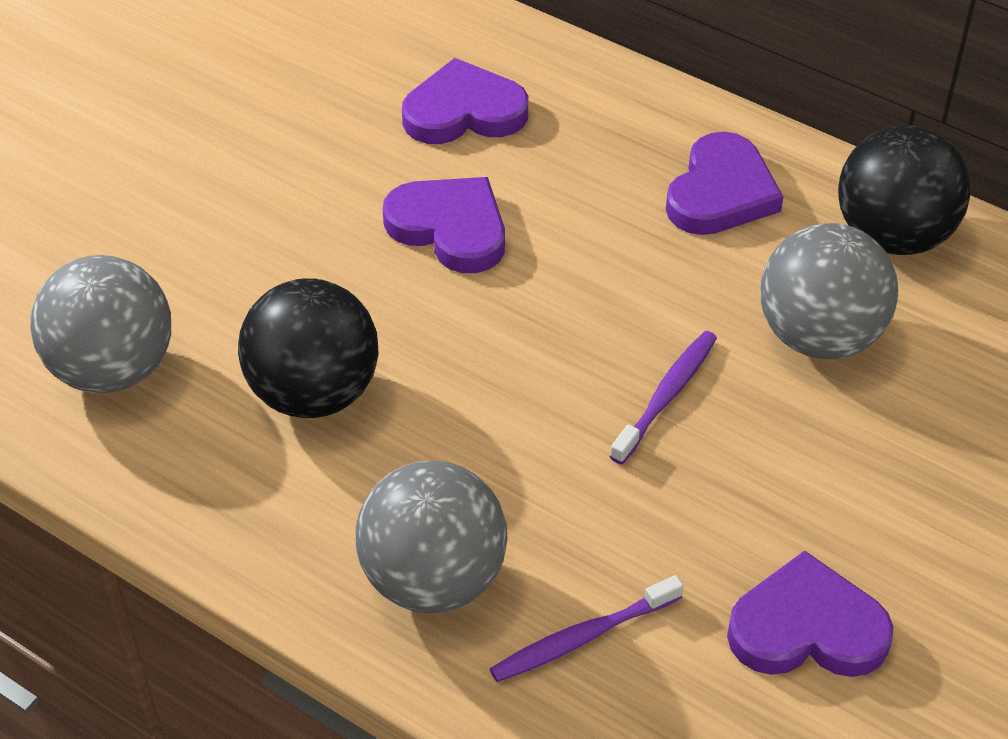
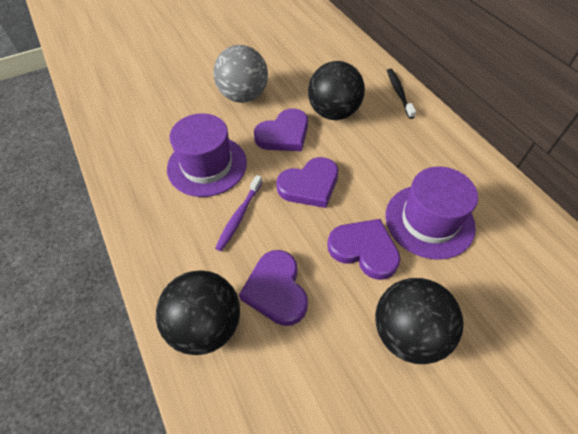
black ball: [238,278,379,418] [838,125,971,255] = 2 -> [156,270,240,355] [308,61,365,120] [375,278,464,364] = 3
black toothbrush: none = 0 -> [387,69,416,119] = 1
grey ball: [30,255,171,393] [356,460,508,613] [760,223,898,359] = 3 -> [213,45,268,102] = 1
purple hat: none = 0 -> [167,113,247,197] [385,166,478,260] = 2
purple toothbrush: [490,575,684,682] [610,331,717,464] = 2 -> [215,175,262,251] = 1

